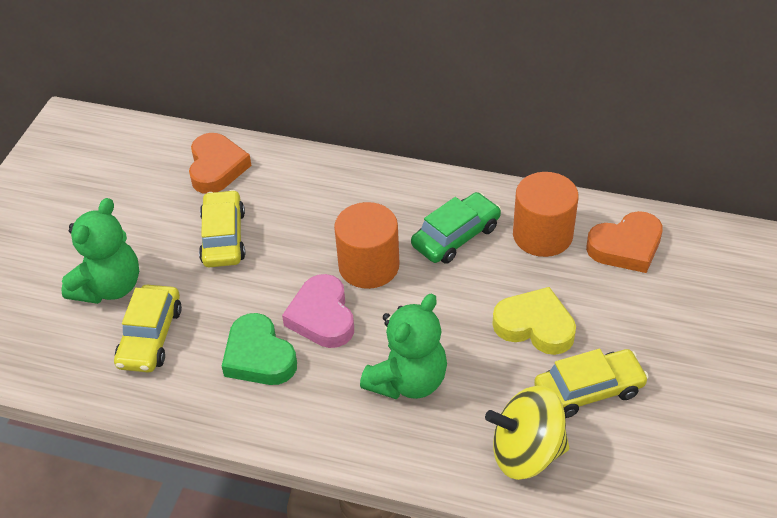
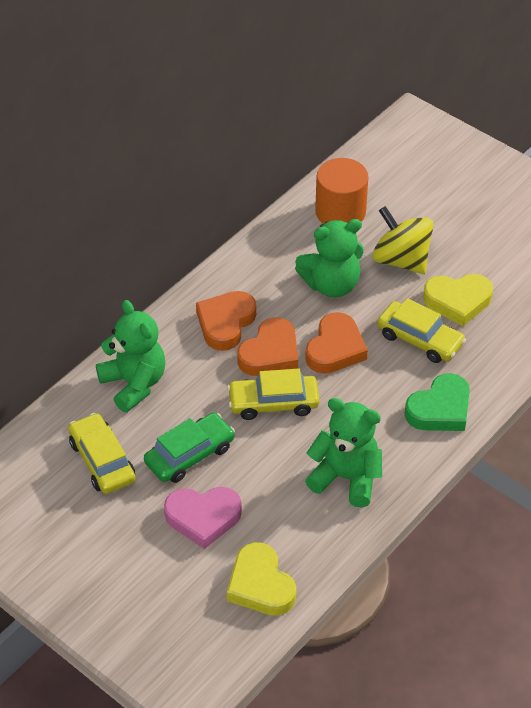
green teddy bear: [61,198,139,304] [360,294,447,400] = 2 -> [96,300,165,412] [295,219,364,298] [305,398,382,508] = 3
orange cylinder: [334,202,400,289] [513,172,578,257] = 2 -> [315,158,369,224] = 1
orange heart: [189,133,252,194] [586,211,663,273] = 2 -> [196,291,256,351] [237,317,298,376] [305,312,368,374] = 3
yellow heart: [492,287,576,355] = 1 -> [227,542,296,616] [423,274,493,326] = 2

